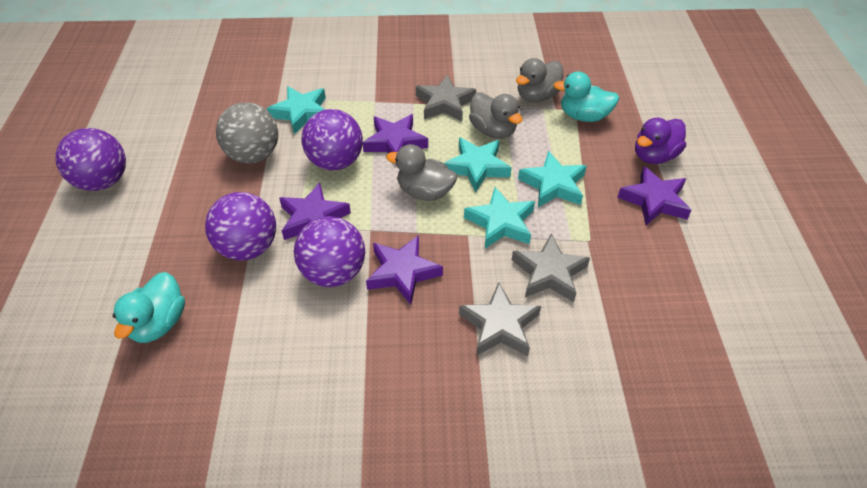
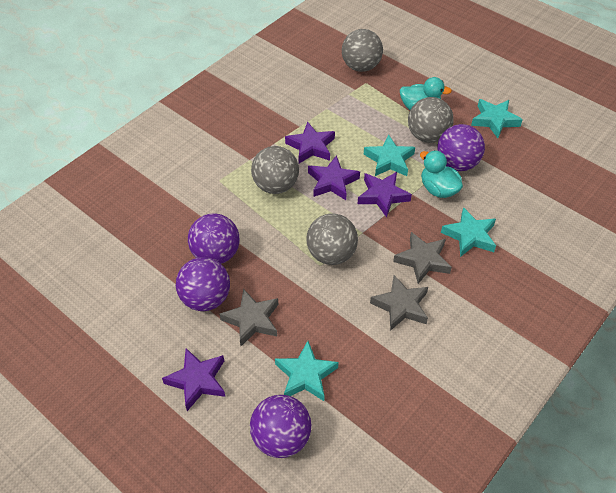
grey ball: [216,102,278,163] = 1 -> [251,146,299,194] [307,213,358,265] [342,29,383,72] [408,97,454,143] = 4
grey duck: [386,144,457,201] [469,93,523,139] [516,58,563,102] = 3 -> none = 0
purple duck: [635,118,686,164] = 1 -> none = 0

